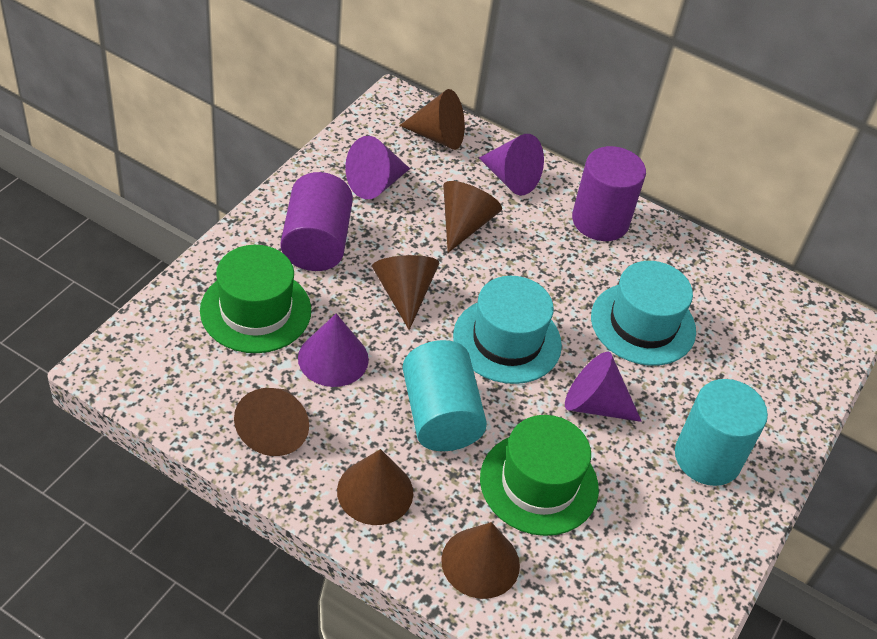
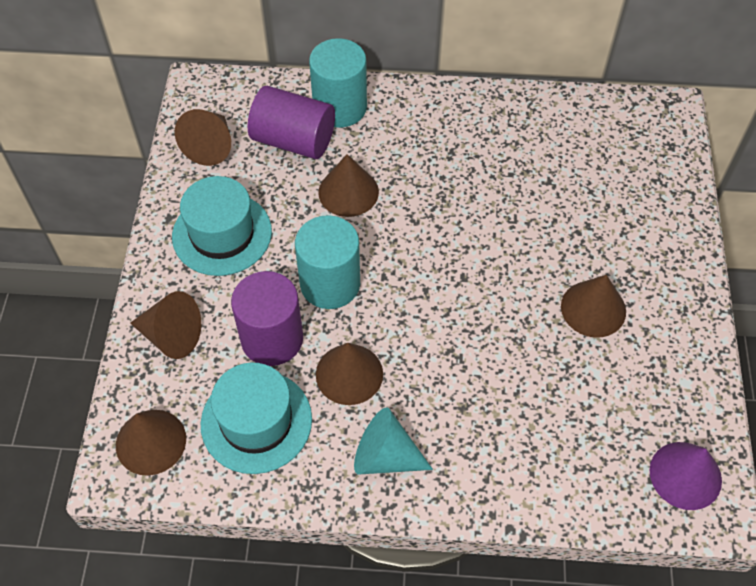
green hat: [200,245,311,353] [480,415,599,536] = 2 -> none = 0
purple cone: [298,314,369,387] [345,136,410,199] [479,134,544,196] [565,352,642,422] = 4 -> [650,442,722,510] = 1
turquoise cone: none = 0 -> [354,407,433,474] = 1

